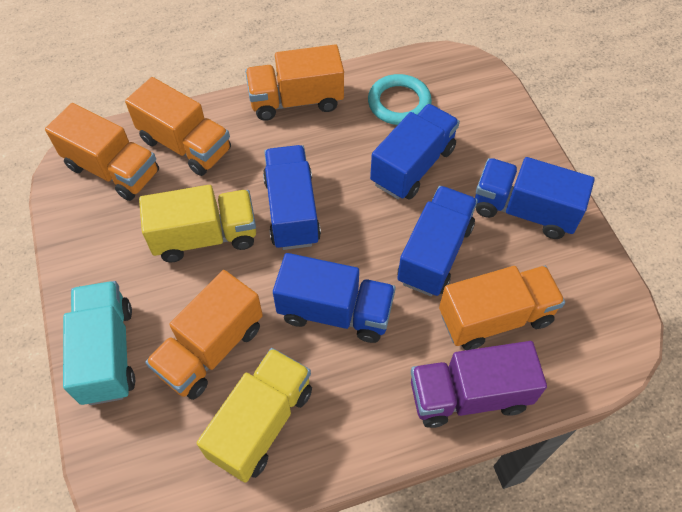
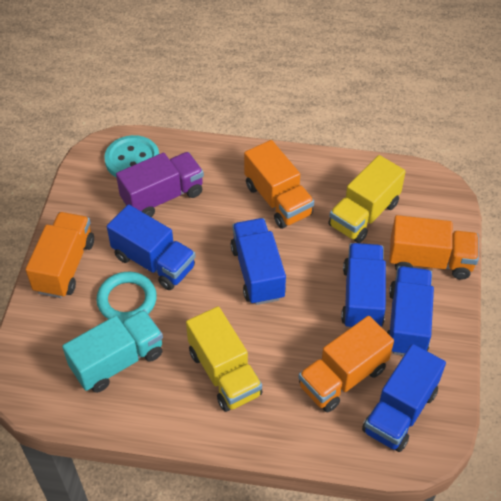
orange truck: [45,103,159,201] [125,77,231,176] [145,270,263,400] [245,44,344,121] [439,266,565,350] = 5 -> [25,212,94,298] [244,140,314,229] [298,316,394,412] [389,215,479,279] = 4
turquoise button: none = 0 -> [104,135,159,178] = 1

